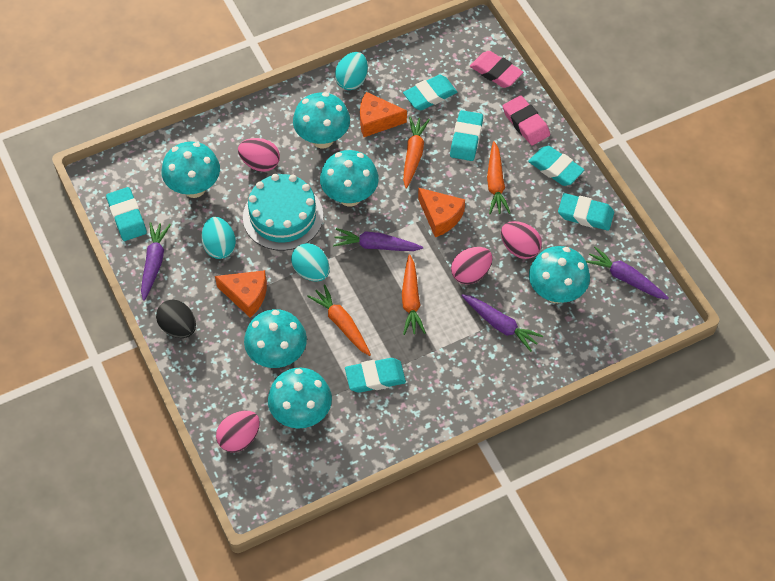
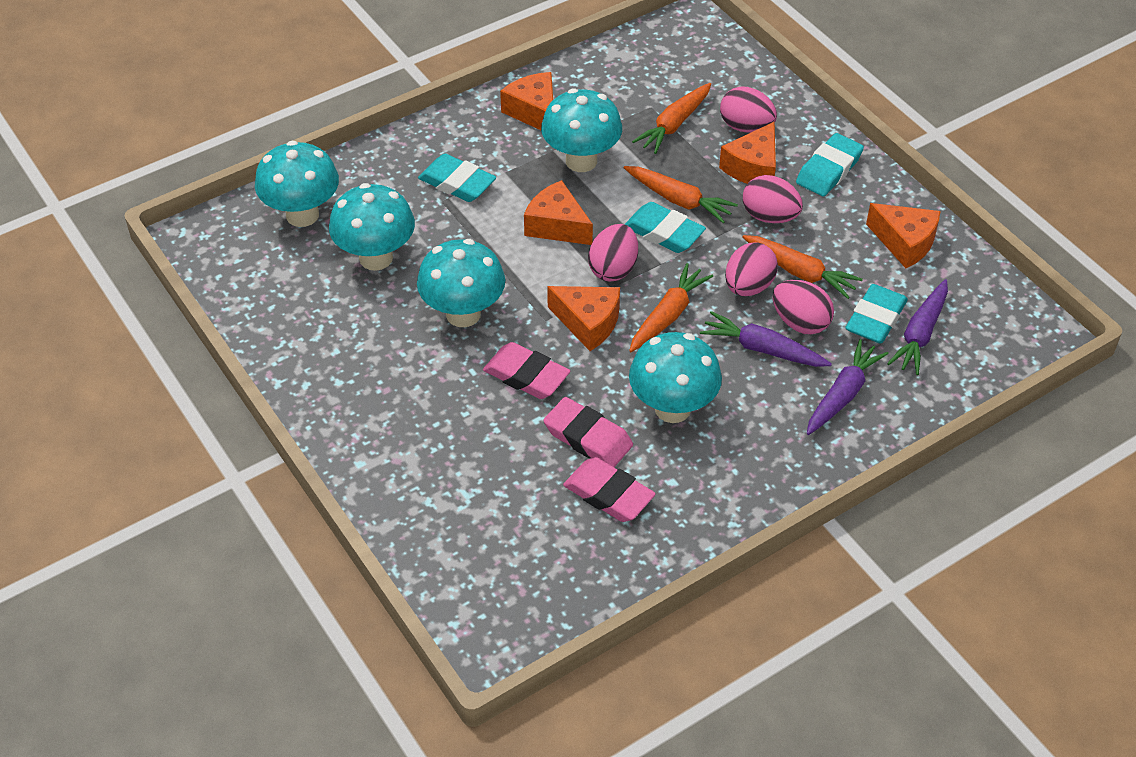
black egg: [156,300,196,338] = 1 -> none = 0
orange cheese: [215,270,267,318] [360,92,407,137] [418,188,465,237] = 3 -> [500,72,553,130] [524,180,593,245] [547,286,620,351] [719,121,776,184] [866,203,941,268] = 5
pink egg: [216,411,260,452] [238,138,280,172] [451,247,492,284] [501,221,542,259] = 4 -> [588,224,638,281] [720,86,777,133] [725,242,778,296] [743,175,803,223] [773,280,834,334] = 5
pink eraser: [470,51,523,88] [502,95,550,145] = 2 -> [483,342,570,399] [543,397,633,467] [563,457,656,522] = 3
purple carrot: [141,222,171,301] [333,228,423,251] [461,294,543,352] [585,246,669,300] = 4 -> [700,311,832,367] [807,339,888,435] [887,279,948,375] = 3
turquoise cake: [243,174,323,251] = 1 -> none = 0
turquoise egg: [201,217,236,259] [291,243,330,282] [335,52,368,90] = 3 -> none = 0
turquoise eraser: [106,187,147,241] [345,358,406,393] [403,75,457,110] [450,110,483,161] [528,146,584,186] [558,193,614,231] = 6 -> [418,154,496,202] [625,202,706,253] [796,133,864,197] [845,284,908,344] = 4
turquoise mushroom: [162,142,220,198] [244,309,307,368] [268,368,332,429] [293,92,350,148] [320,150,379,207] [529,246,590,303] = 6 -> [255,141,339,227] [329,183,415,271] [417,239,505,327] [541,89,622,172] [629,332,722,423] = 5

